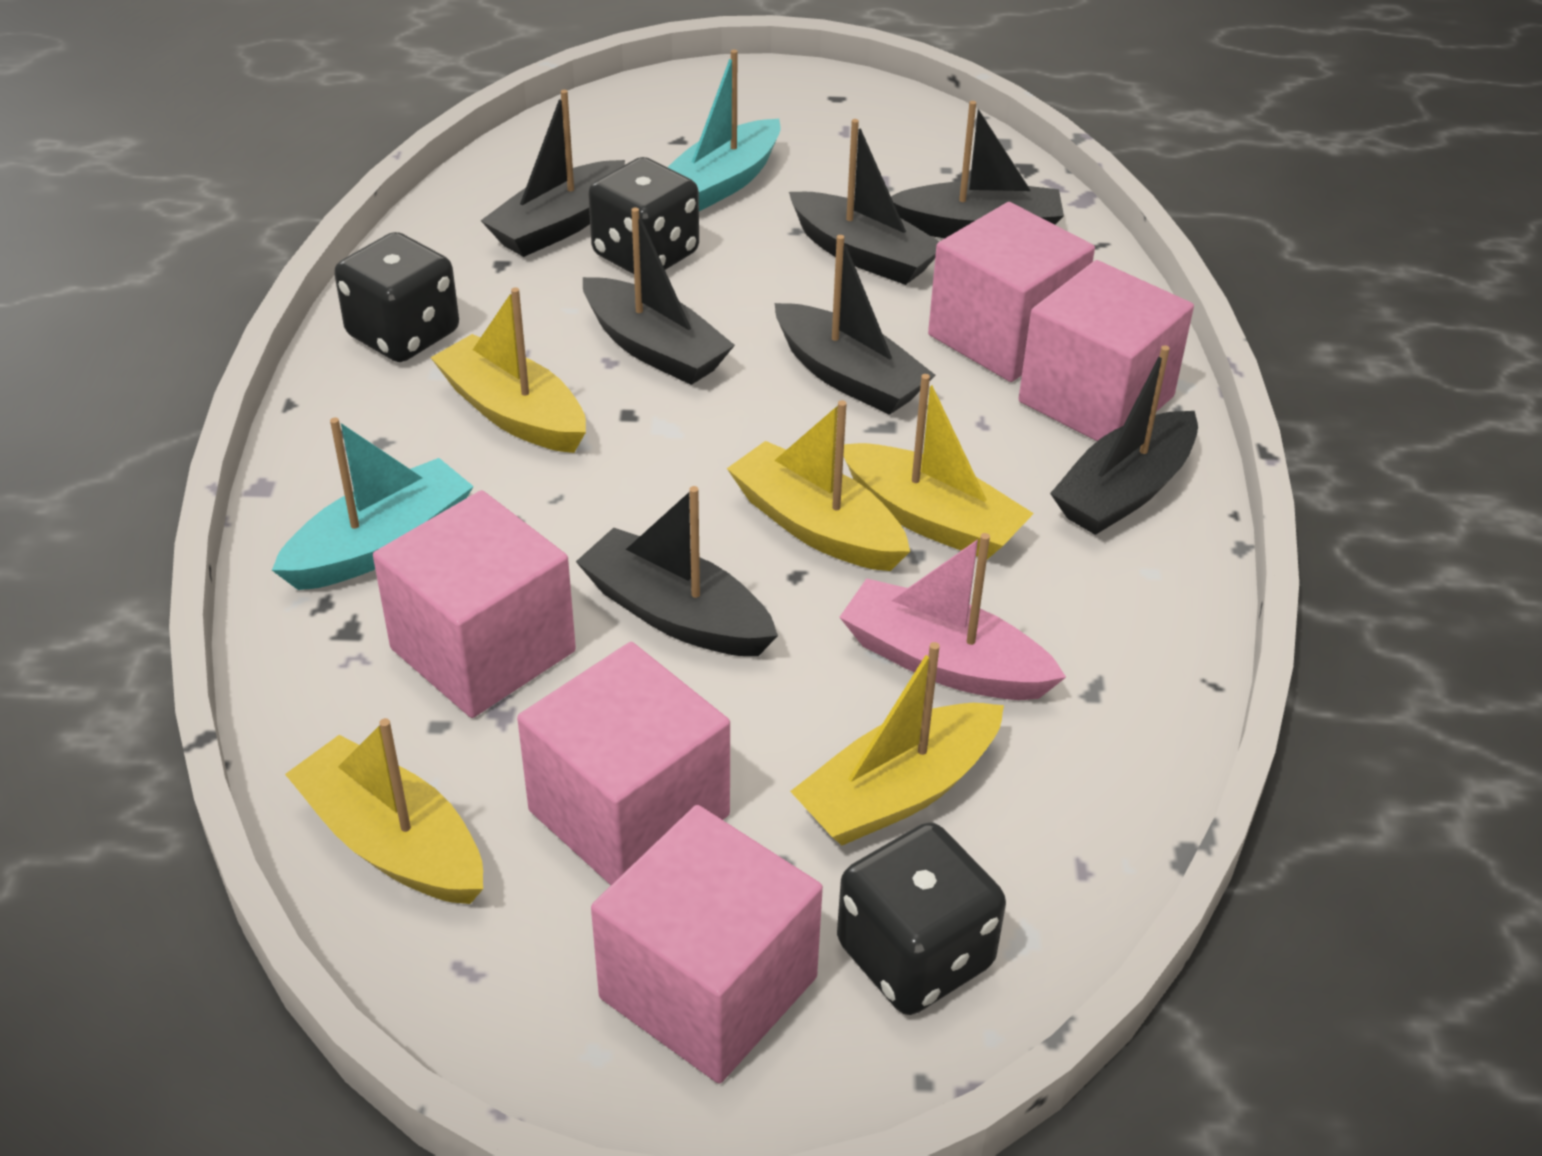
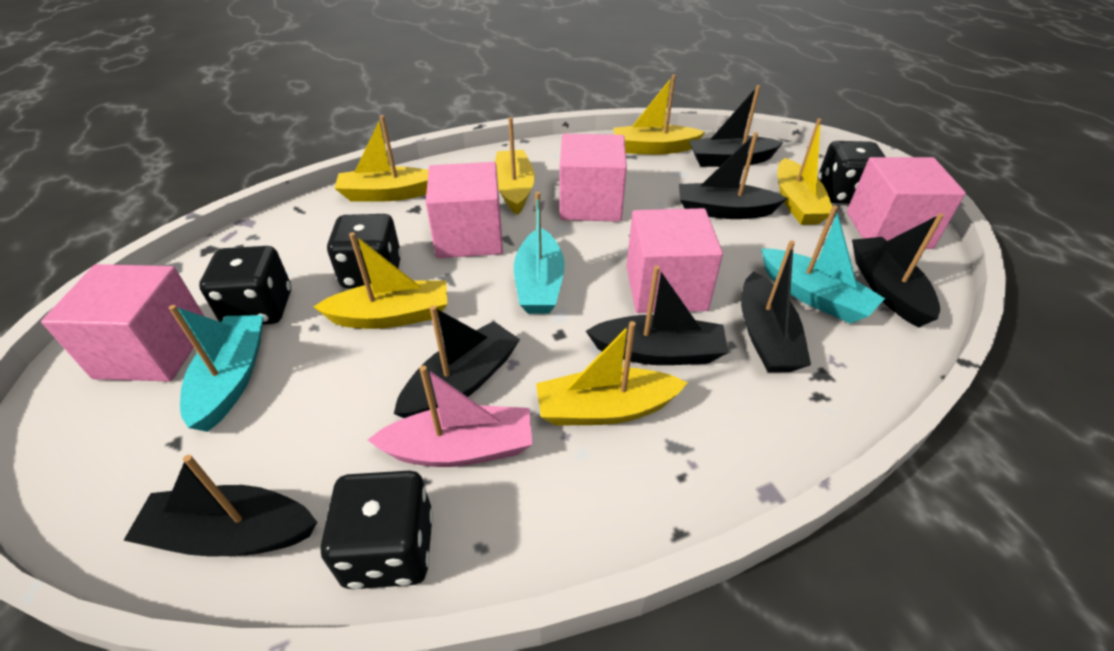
black dice: [334,232,459,362] [588,157,699,274] [837,822,1006,1015] = 3 -> [199,246,291,325] [321,470,433,589] [327,214,401,289] [818,141,885,204] = 4
turquoise boat: [272,417,474,590] [667,50,781,211] = 2 -> [169,305,263,432] [514,192,565,314] [761,206,885,324] = 3
yellow boat: [285,718,483,904] [430,287,586,453] [727,400,910,571] [790,642,1004,845] [843,374,1034,559] = 5 -> [313,232,447,329] [334,115,429,202] [495,117,535,215] [536,321,687,426] [613,75,705,154] [777,119,832,225] = 6

